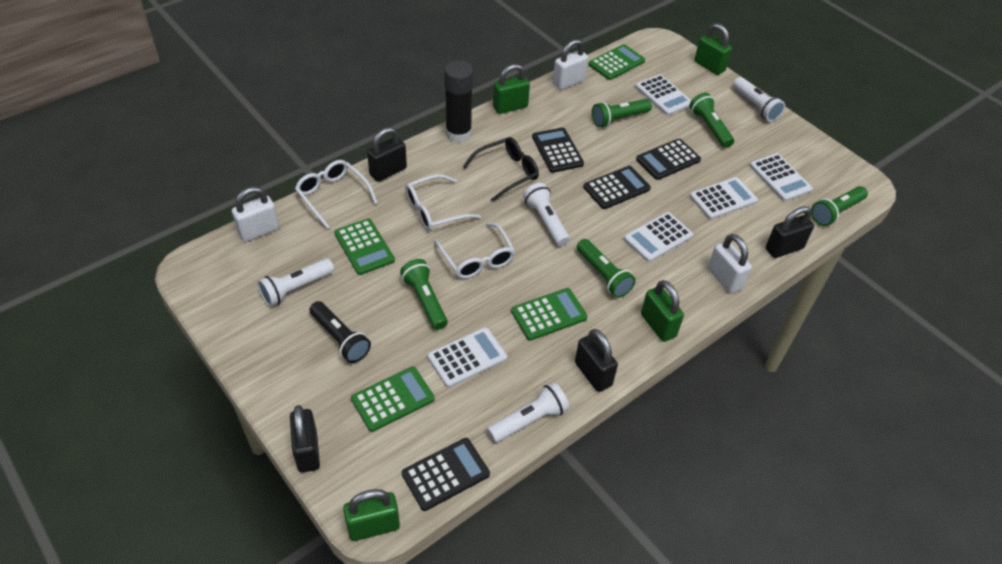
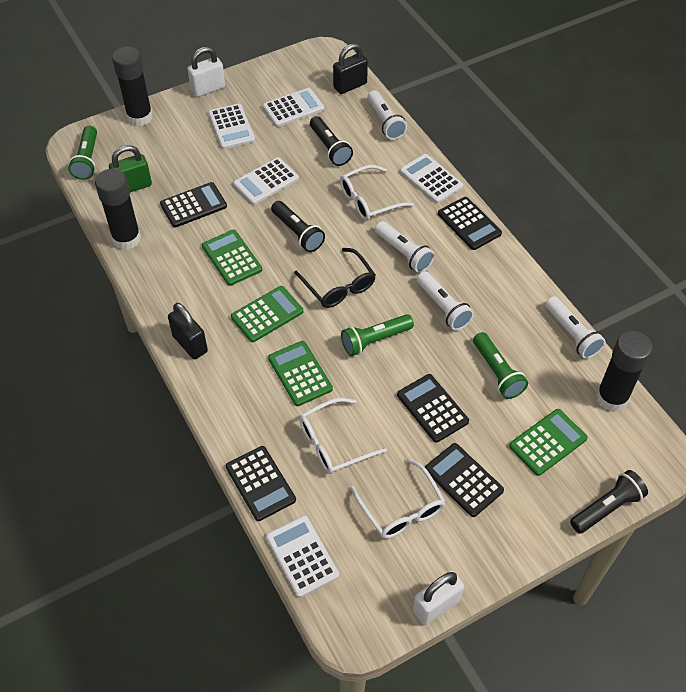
black calculator: [402,438,490,511] [532,127,584,173] [583,166,651,209] [636,139,701,180] = 4 -> [160,182,227,228] [226,446,296,521] [397,374,469,443] [425,443,504,517] [438,197,502,250] = 5
black flashlight: [310,301,371,363] = 1 -> [271,201,325,252] [310,116,353,166] [570,470,648,534] = 3
black glue stick: [444,61,474,143] = 1 -> [95,169,141,250] [112,46,153,126] [596,331,653,412] = 3
black padlock: [290,405,320,473] [367,127,407,182] [575,329,618,392] [765,206,814,258] = 4 -> [168,303,208,359] [333,43,368,94] = 2
green flashlight: [400,259,448,330] [577,239,636,298] [592,99,652,127] [689,93,734,148] [811,186,868,226] = 5 -> [68,126,97,180] [341,314,414,356] [473,332,528,399] = 3
green padlock: [343,489,400,541] [493,64,530,114] [641,280,684,342] [694,23,732,75] = 4 -> [109,145,152,192] = 1
white padlock: [232,187,279,242] [553,39,588,90] [708,234,752,294] = 3 -> [187,47,225,97] [413,571,464,625] = 2

